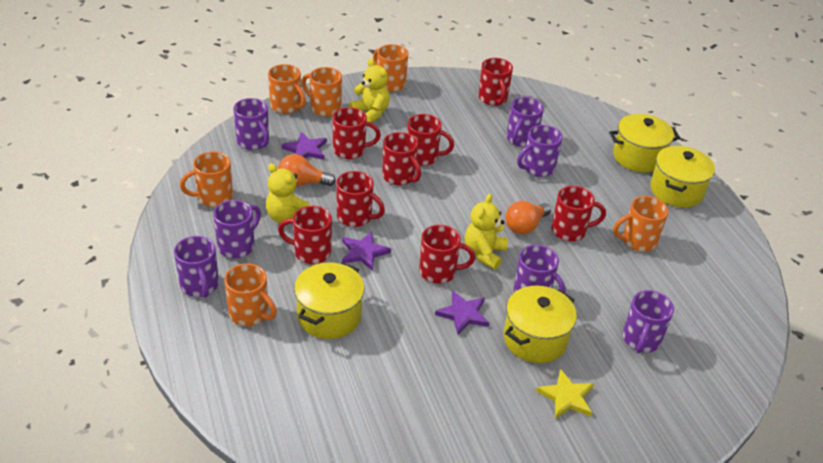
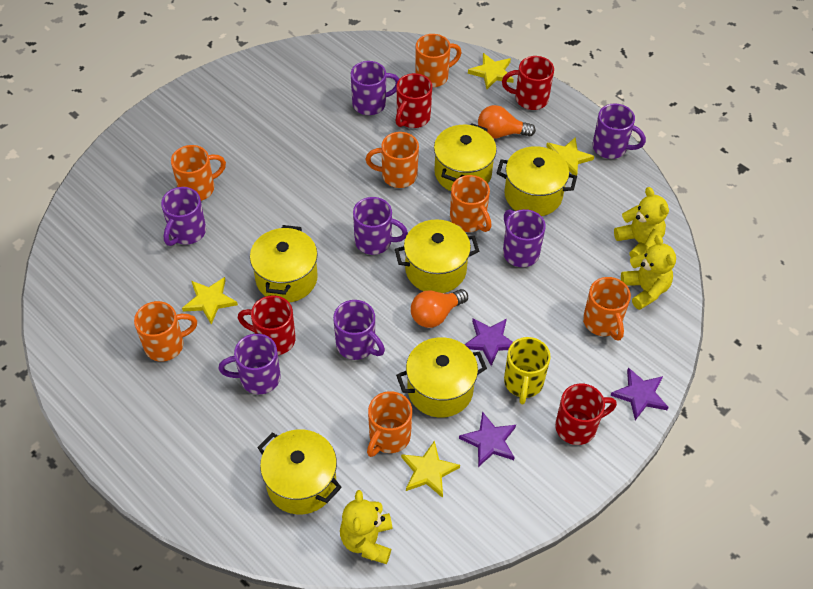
orange mug: [180,151,233,207] [224,263,277,326] [268,64,306,114] [302,67,342,117] [373,44,408,92] [613,196,669,252] = 6 -> [134,301,197,362] [171,145,226,201] [366,132,419,188] [367,391,412,457] [415,34,462,87] [450,175,491,232] [583,277,631,341] = 7
red mug: [278,206,332,264] [333,107,381,159] [336,171,385,227] [382,132,421,185] [407,114,454,166] [419,225,475,284] [478,58,513,106] [551,186,606,242] = 8 -> [238,295,296,355] [396,73,432,128] [502,56,554,110] [555,383,617,445] = 4
yellow mug: none = 0 -> [504,337,550,404] = 1
yellow pot: [294,262,364,339] [504,286,577,363] [609,114,680,172] [650,146,715,208] = 4 -> [250,225,318,302] [257,429,342,514] [395,219,479,293] [396,337,487,418] [434,123,497,191] [497,146,577,216] = 6
yellow star: [536,369,594,419] = 1 -> [182,277,238,325] [401,440,460,498] [468,53,514,90] [546,137,594,176] = 4

